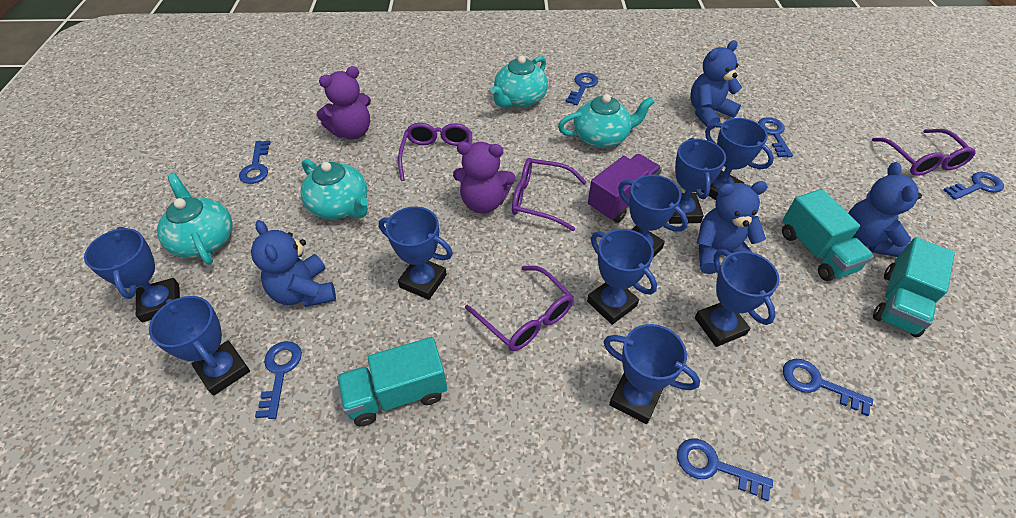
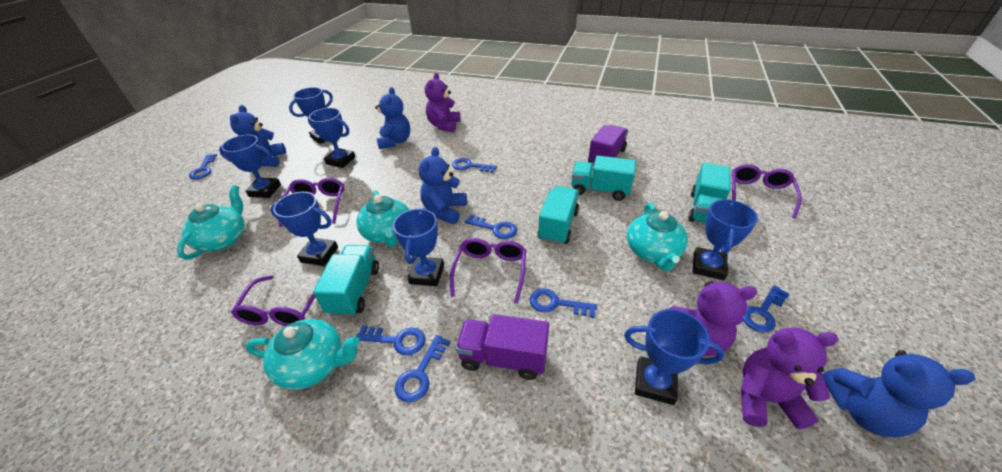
blue trophy: [84,227,180,322] [149,296,250,396] [379,206,453,300] [587,229,657,325] [604,324,700,424] [618,175,688,257] [669,138,726,224] [695,249,780,347] [701,118,774,200] = 9 -> [219,135,281,198] [270,192,338,266] [289,87,333,144] [308,108,355,168] [393,208,444,286] [624,309,724,405] [693,199,758,280] = 7
purple teddy bear: [317,66,371,140] [453,142,516,213] = 2 -> [425,73,461,133] [669,281,758,356] [741,327,839,429] = 3
purple truck: [588,154,662,223] = 1 -> [456,314,549,380] [588,125,628,165] = 2
turquoise truck: [337,337,447,426] [782,189,874,281] [873,237,955,337] = 3 -> [313,245,379,317] [538,186,579,245] [572,156,636,201] [688,163,730,224] = 4

